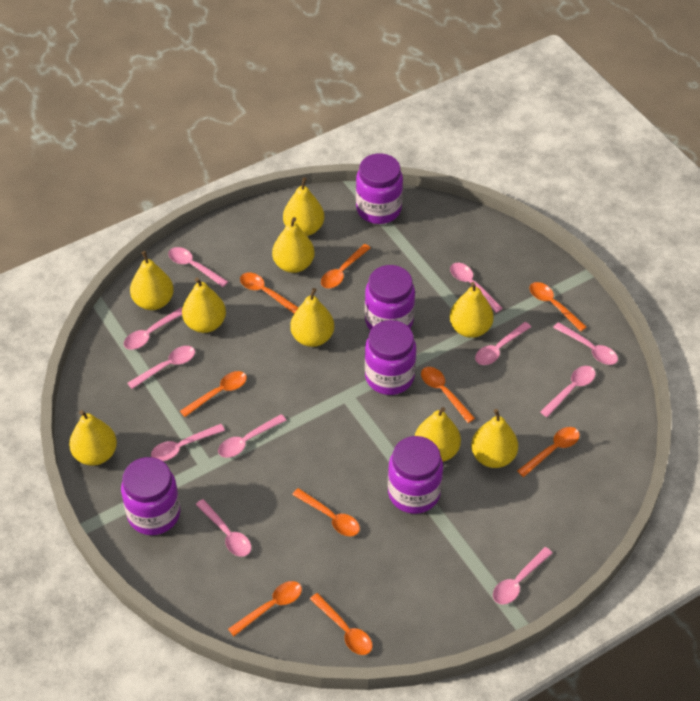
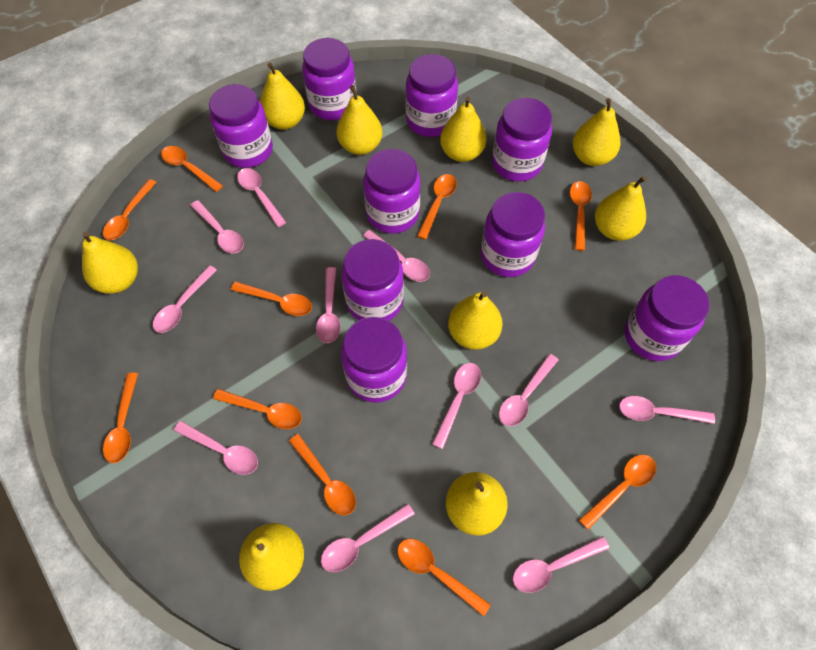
orange spoon: [180,371,247,417] [228,581,302,636] [240,273,299,313] [292,488,360,536] [310,593,373,655] [321,244,370,288] [421,367,475,423] [517,427,580,477] [530,282,587,332] = 9 -> [103,179,157,240] [103,373,138,463] [161,146,223,192] [213,389,302,429] [231,281,312,316] [289,434,356,515] [398,539,491,616] [417,174,457,240] [570,181,592,251] [579,455,656,529] = 10
purple jar: [121,457,180,535] [356,153,403,224] [365,265,415,331] [365,320,416,395] [388,436,443,514] = 5 -> [209,84,273,168] [302,38,356,120] [341,239,404,321] [341,317,407,403] [363,149,420,234] [405,54,458,137] [481,192,545,277] [492,98,552,182] [625,275,709,361] = 9

